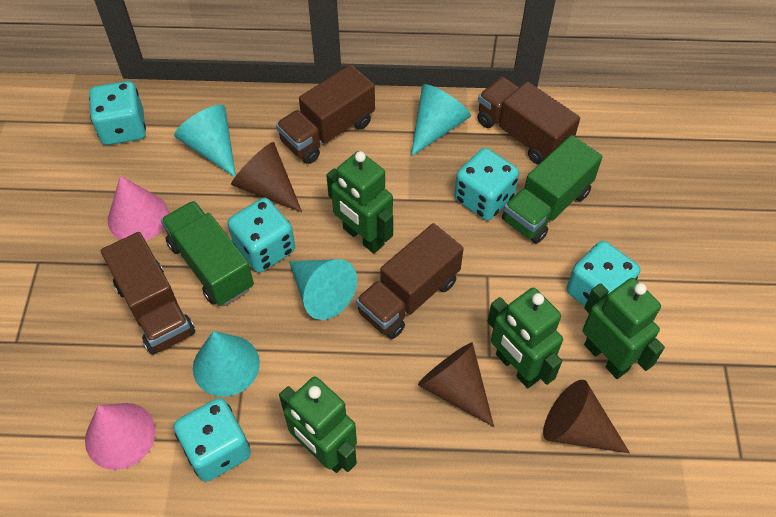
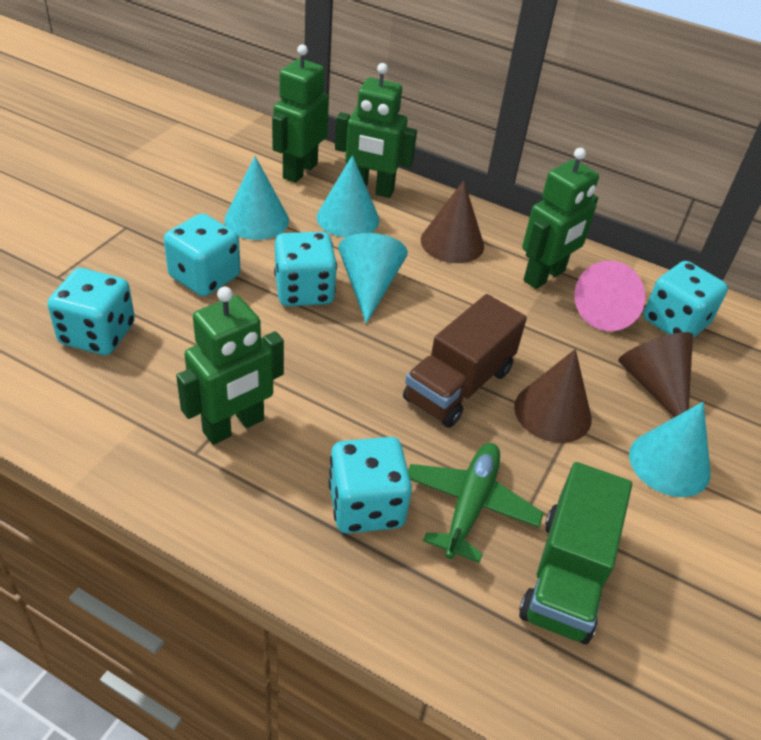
brown truck: [101,232,195,355] [276,64,375,164] [356,223,464,339] [477,77,580,165] = 4 -> [403,294,527,428] = 1
green plane: none = 0 -> [408,443,544,563] = 1
green truck: [161,201,254,306] [502,135,602,244] = 2 -> [519,462,632,644] = 1
pink cone: [85,403,156,470] [108,176,169,241] = 2 -> [575,261,645,331] = 1

